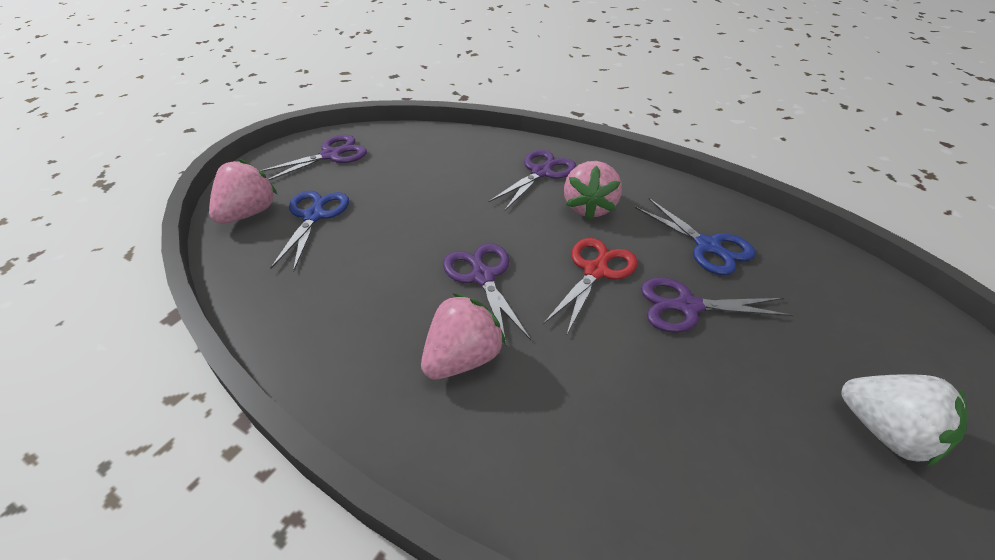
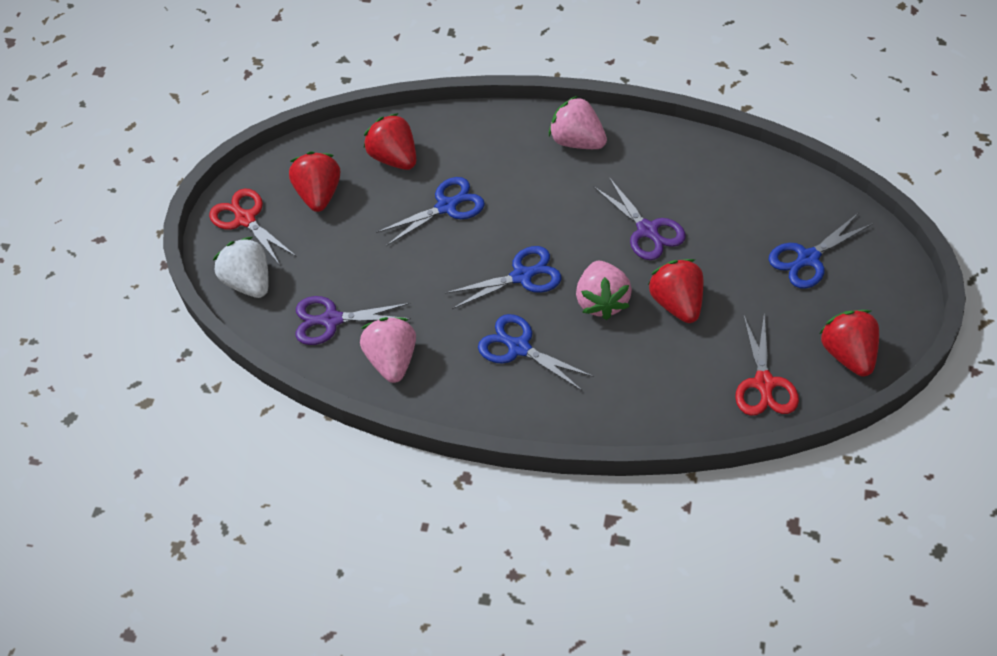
blue scissors: [270,191,349,272] [635,198,756,275] = 2 -> [376,177,485,246] [445,246,561,309] [478,314,594,391] [768,213,873,289] = 4
purple scissors: [260,135,367,180] [443,243,531,345] [489,150,577,210] [641,278,793,333] = 4 -> [296,296,411,345] [594,177,686,260] = 2
red scissors: [543,238,637,336] = 1 -> [209,188,297,265] [735,314,799,416] = 2
red strawberry: none = 0 -> [289,151,340,212] [364,113,416,170] [648,259,703,323] [819,310,879,377] = 4

